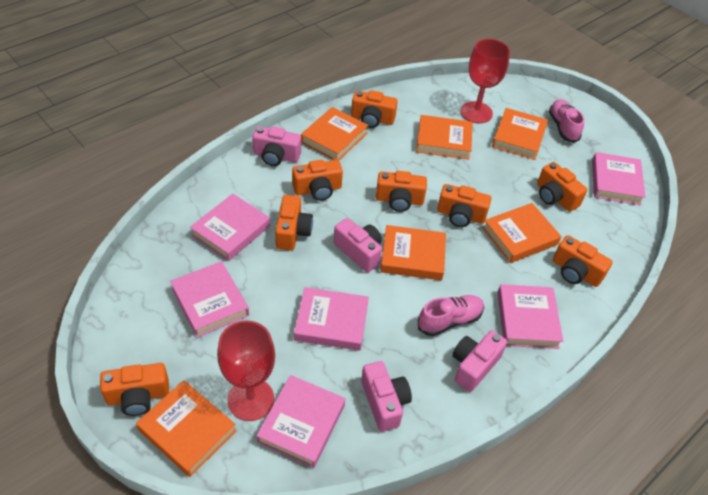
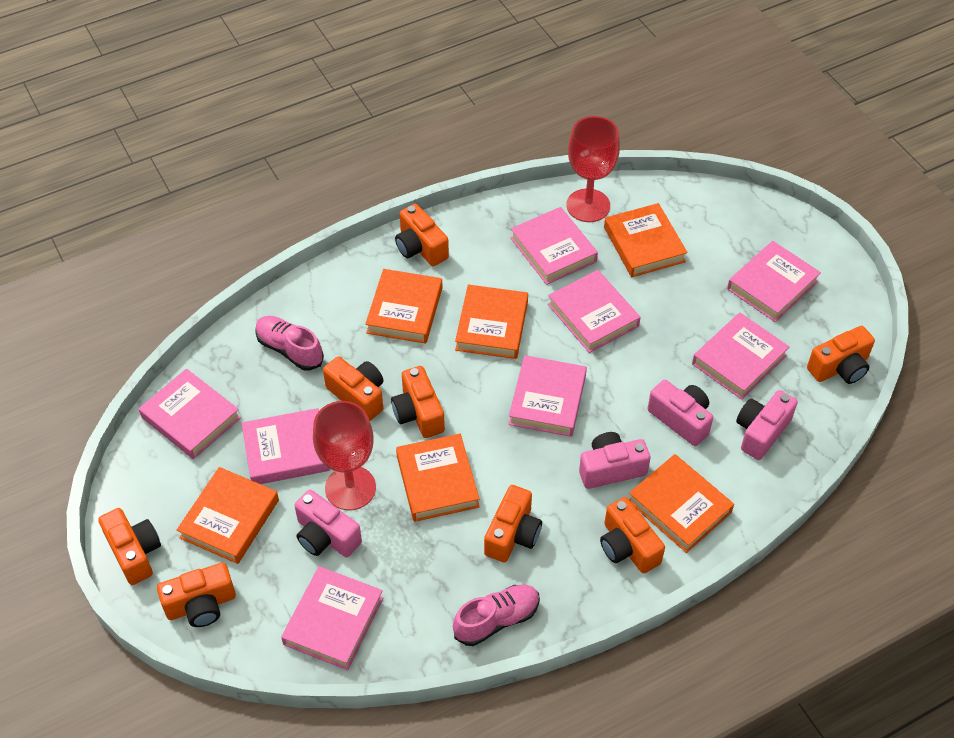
pink book: [170,261,249,338] [190,194,270,261] [256,375,345,468] [294,287,369,351] [497,284,563,349] [592,152,646,205] = 6 -> [139,369,241,459] [242,408,330,484] [281,566,383,670] [509,355,587,437] [511,207,598,285] [548,270,641,353] [692,313,790,400] [727,241,821,322] = 8

